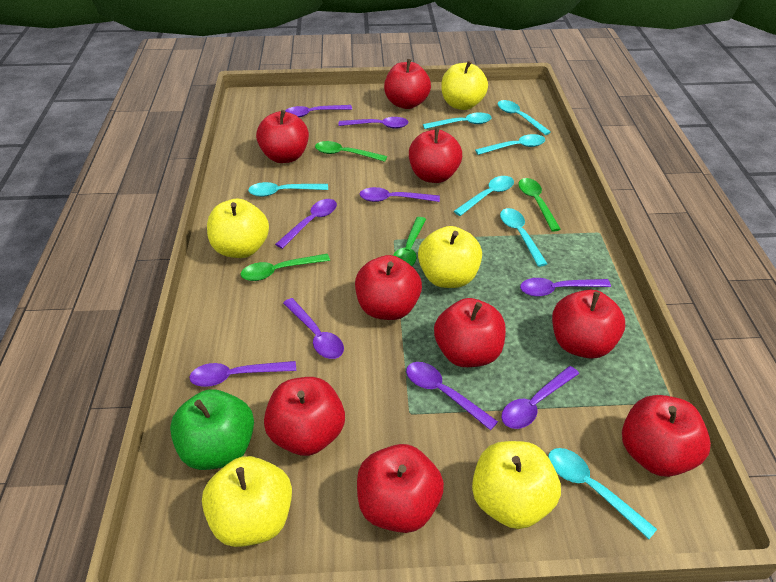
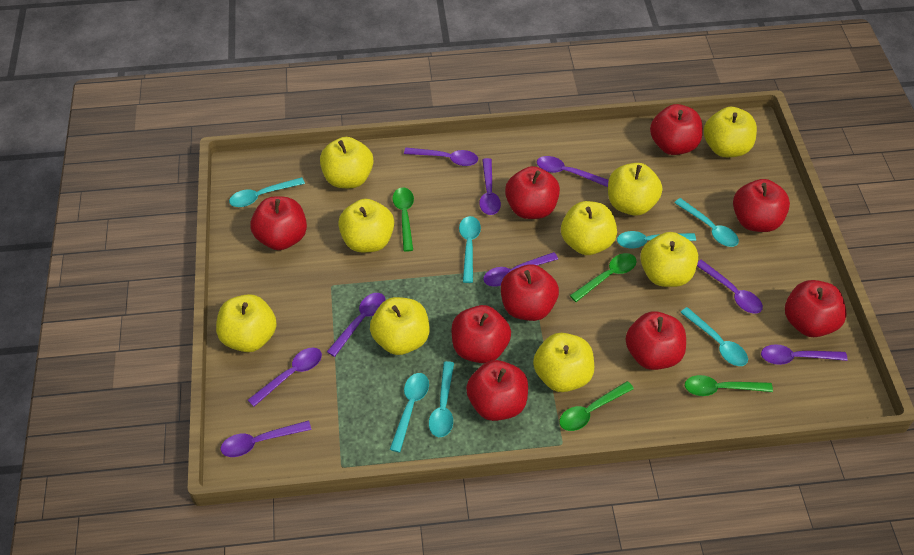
green apple: [170,389,254,470] = 1 -> none = 0
yellow apple: [202,456,292,547] [207,198,269,258] [418,226,482,288] [441,61,488,110] [472,441,561,529] = 5 -> [216,294,277,352] [320,137,373,188] [338,199,394,252] [370,297,429,355] [533,333,594,392] [561,201,617,255] [608,163,662,216] [640,232,698,287] [704,107,757,157] = 9

